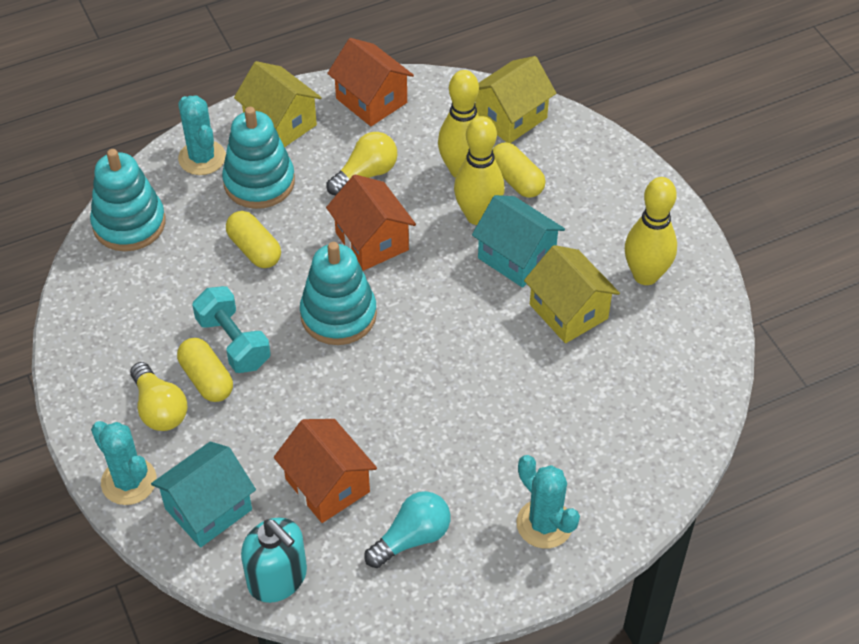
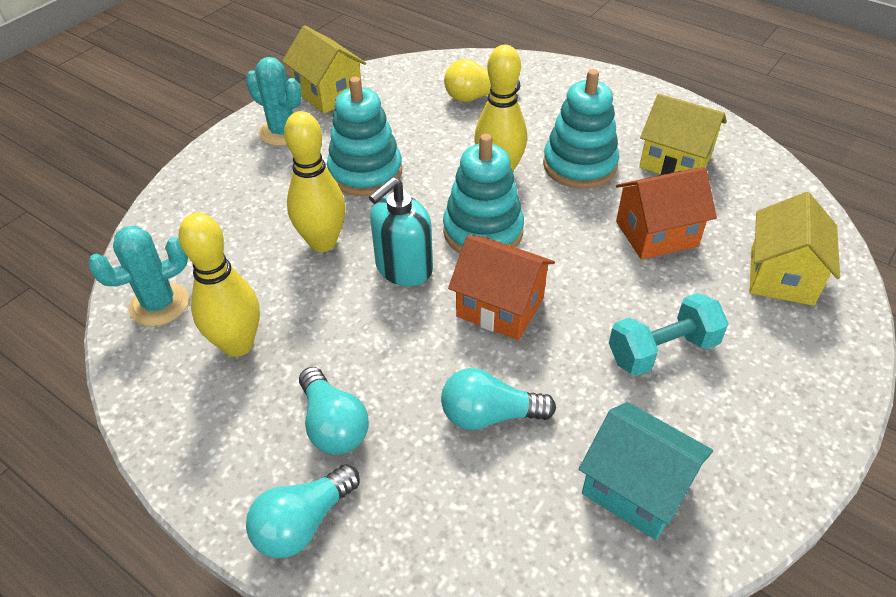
orange house: [274,419,377,523] [326,174,416,271] [327,38,414,126] = 3 -> [448,235,555,340] [616,167,717,260] = 2
turquoise cactus: [91,421,157,505] [178,95,226,175] [516,455,580,548] = 3 -> [88,225,189,326] [246,57,302,146] = 2
turquoise house: [151,441,256,548] [472,195,565,288] = 2 -> [579,402,713,540] = 1
turquoise light bulb: [364,491,450,568] = 1 -> [246,464,360,558] [299,367,369,455] [441,368,556,430] = 3
yellow capsule: [177,338,233,402] [226,211,281,268] [493,142,546,198] = 3 -> none = 0
yellow light bulb: [130,362,188,431] [326,132,397,196] = 2 -> [444,59,520,102] = 1

